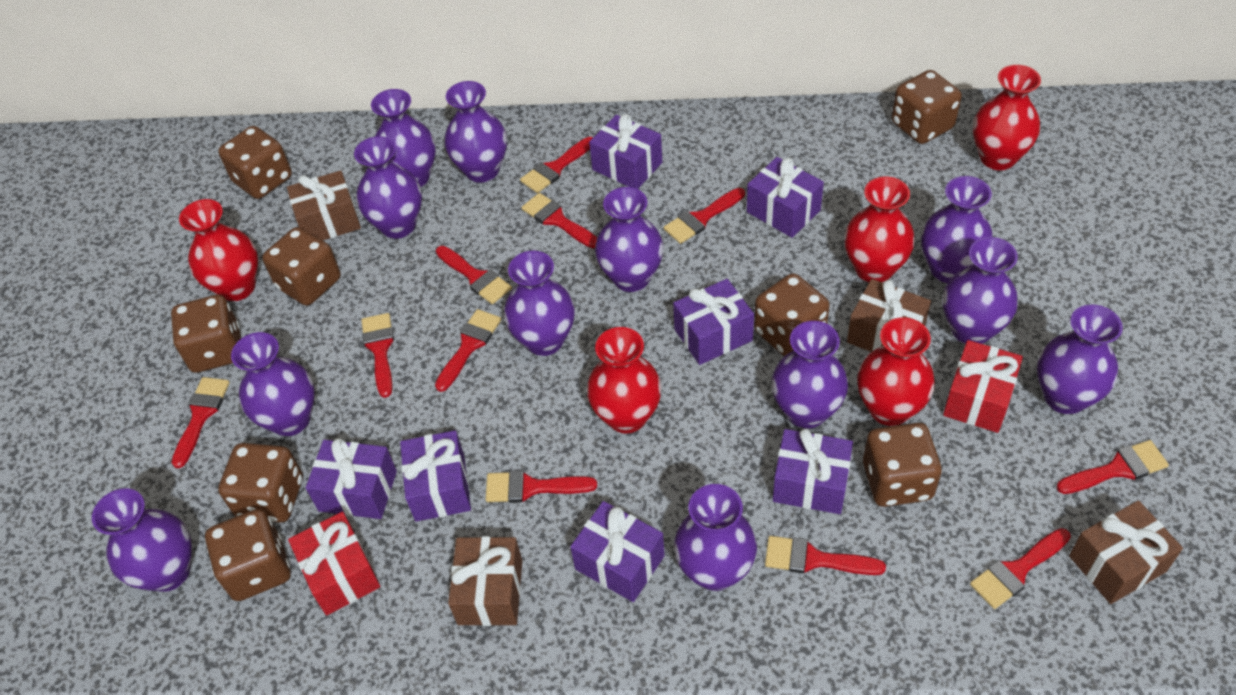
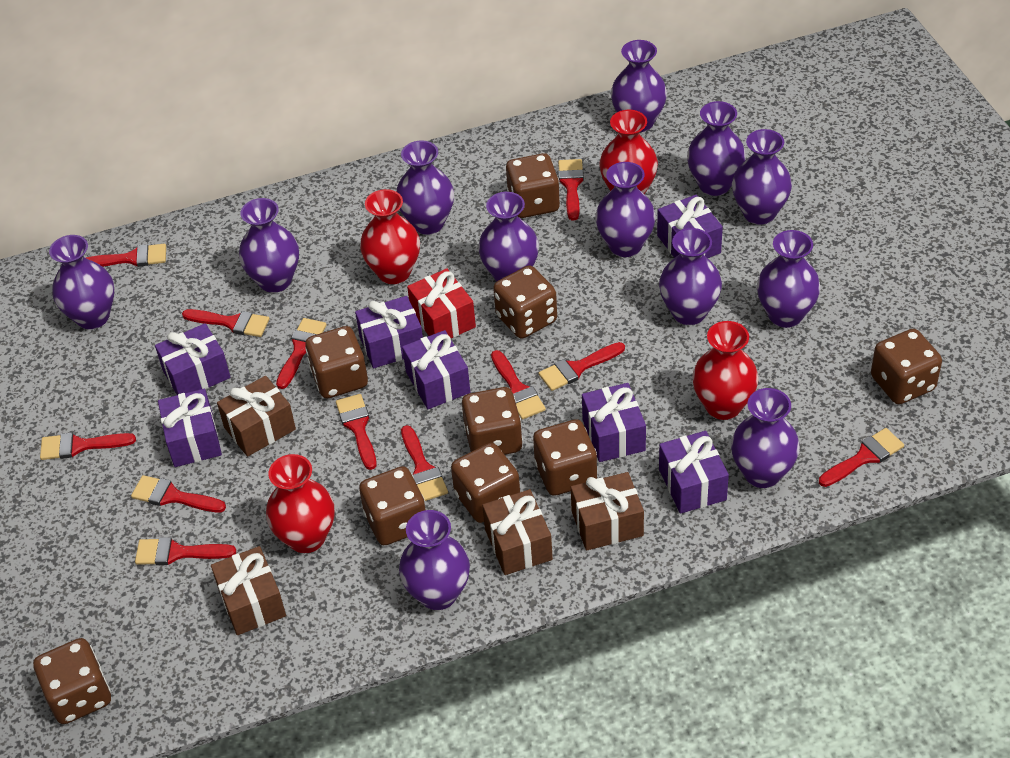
brown dice: [171,295,241,373] [205,509,290,601] [218,126,292,199] [218,443,303,523] [262,227,341,306] [754,273,830,356] [863,423,942,507] [892,70,962,144] = 8 -> [33,638,111,724] [305,326,368,399] [359,466,425,545] [451,443,520,523] [462,387,523,455] [493,265,557,339] [506,153,560,218] [533,419,597,496] [871,329,942,404] = 9
red brush: [172,377,230,468] [361,313,394,398] [435,309,501,392] [436,246,512,304] [485,470,597,503] [520,137,593,193] [521,193,597,248] [664,188,745,244] [765,536,886,575] [970,528,1071,609] [1057,440,1169,494] = 11 -> [40,432,136,460] [86,244,166,267] [131,475,226,512] [135,537,236,565] [182,309,270,337] [276,318,327,389] [336,394,377,470] [401,425,448,501] [491,350,546,420] [539,342,625,391] [558,159,584,220] [819,428,904,487] = 12
red gift: [288,512,380,615] [943,340,1023,433] = 2 -> [407,268,476,338] = 1
red vase: [179,199,258,301] [587,327,662,434] [844,177,915,283] [857,317,935,426] [973,65,1041,170] = 5 -> [266,454,334,553] [360,189,420,284] [599,110,658,194] [692,321,759,420] = 4

